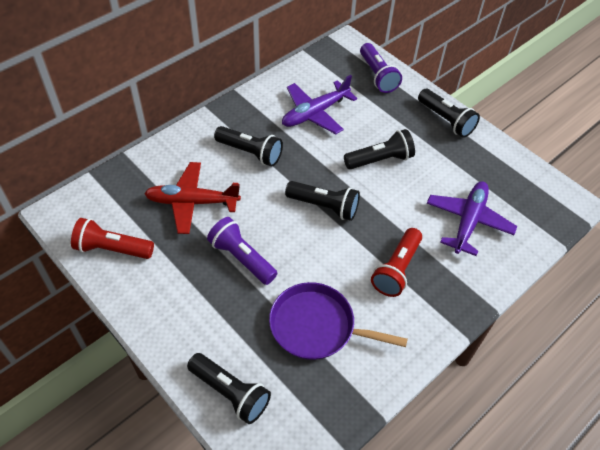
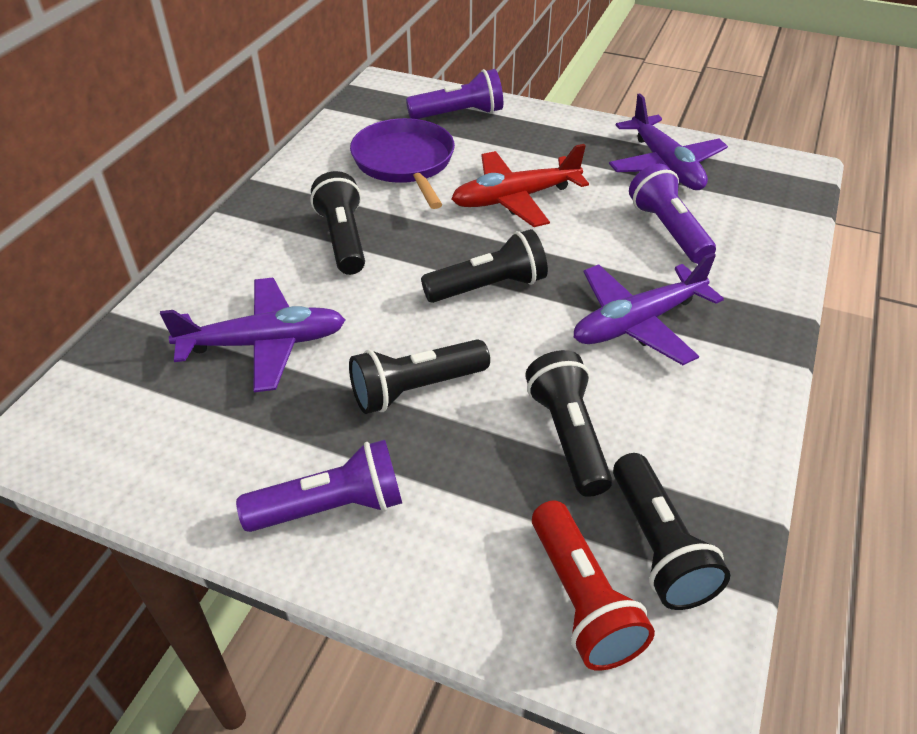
purple flashlight: [207,217,277,285] [360,43,402,93] = 2 -> [236,440,402,532] [406,69,503,119] [629,164,716,264] = 3
purple plane: [282,75,357,134] [427,181,517,256] = 2 -> [160,278,345,392] [574,253,724,365] [609,93,728,190] = 3
red flashlight: [71,218,154,259] [371,228,422,297] = 2 -> [532,501,655,671] = 1

